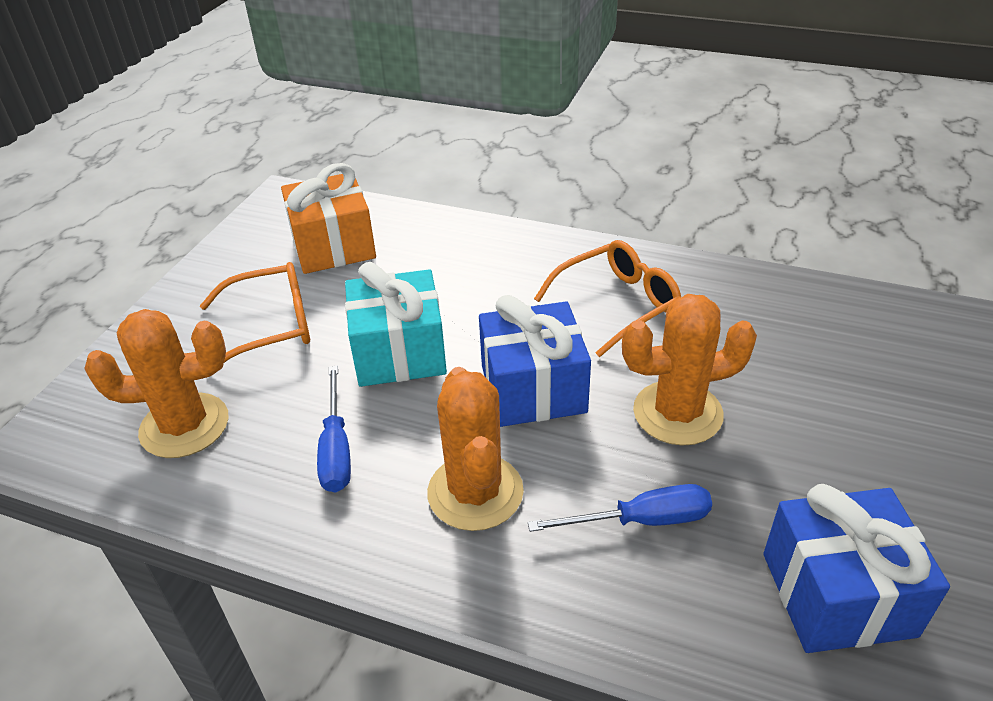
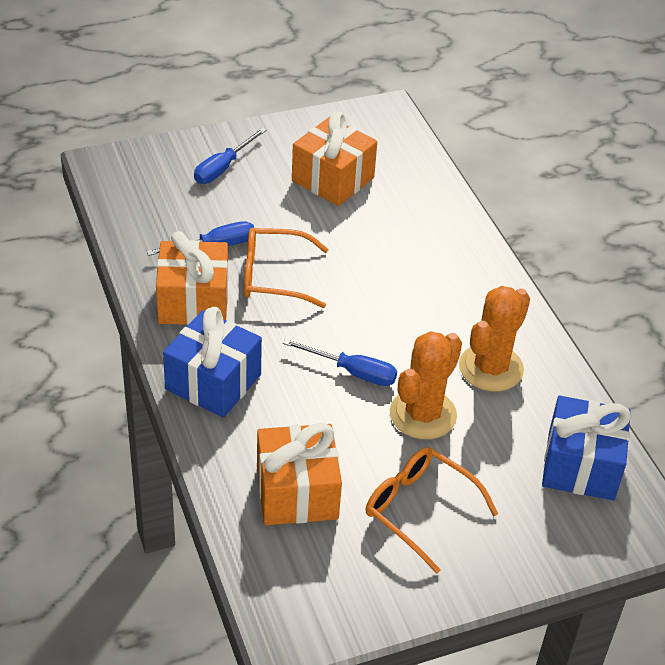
blue screwdriver: [317,365,351,493] [528,484,712,532] = 2 -> [147,221,254,256] [194,128,266,184] [283,338,397,386] = 3
orange cactus: [84,309,229,458] [427,367,524,531] [622,294,757,446] = 3 -> [390,331,462,440] [459,286,530,392] = 2
orange gift: [281,163,376,274] = 1 -> [156,231,228,325] [257,423,342,525] [292,112,377,206] = 3
turquoise gift: [345,262,447,387] = 1 -> none = 0

